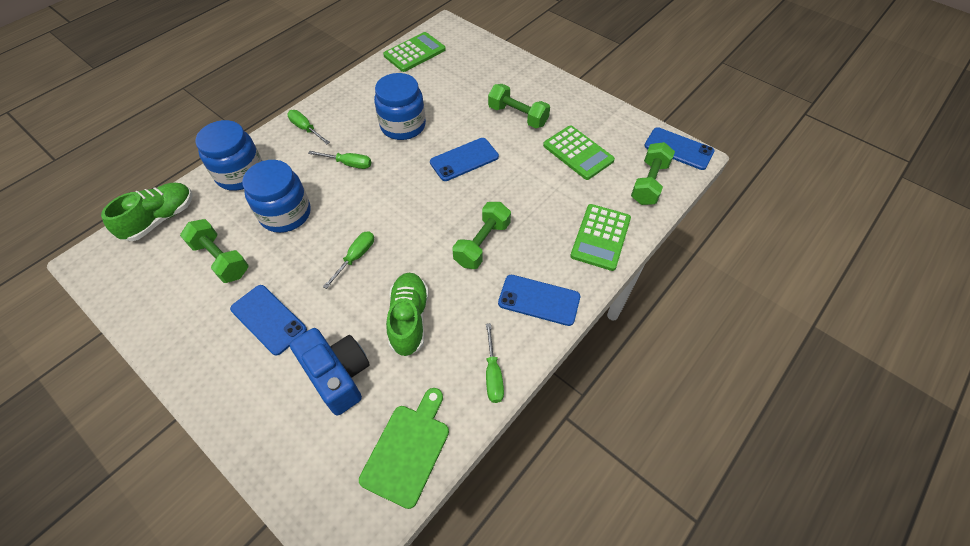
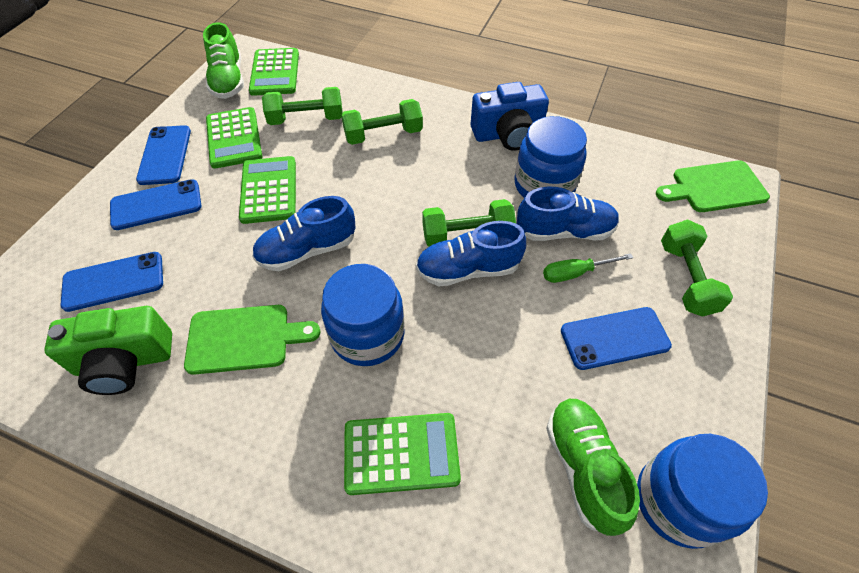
blue shoe: none = 0 -> [252,196,356,271] [416,221,526,286] [517,187,619,241] = 3
green calculator: [383,32,446,72] [543,126,615,180] [570,204,631,271] = 3 -> [206,107,262,169] [239,156,296,224] [249,48,299,96] [344,413,461,495] = 4
green camera: none = 0 -> [44,306,172,395] = 1
green cutting board: [359,388,449,509] = 1 -> [184,305,320,375] [656,160,770,212] = 2
green screwdriver: [287,110,330,144] [308,151,371,169] [323,231,374,289] [486,323,504,403] = 4 -> [543,253,633,283] = 1

